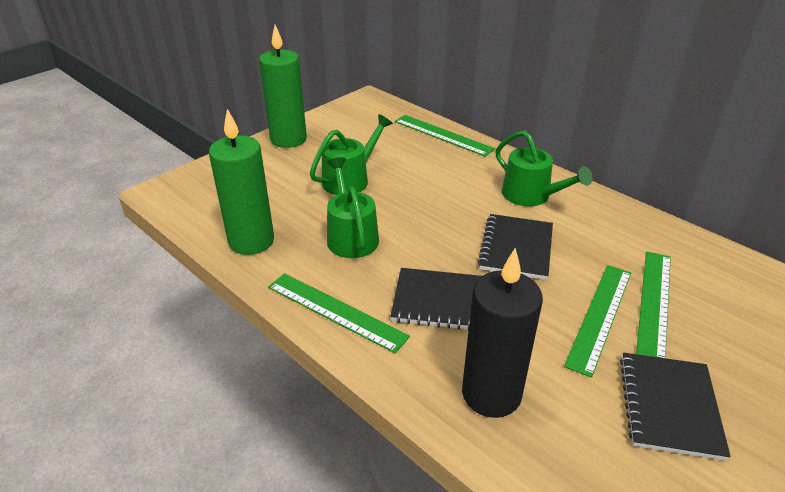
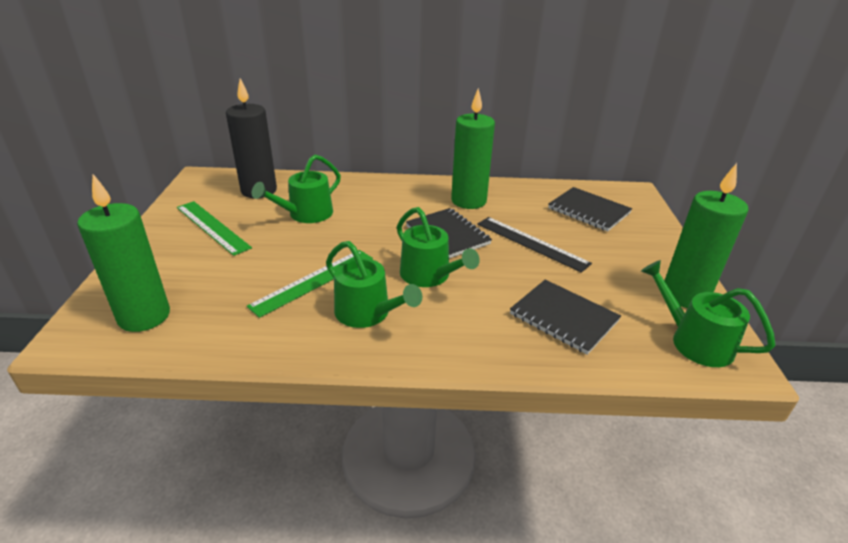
black ruler: none = 0 -> [477,217,592,273] = 1
green candle: [209,109,274,255] [259,25,307,148] = 2 -> [77,174,170,332] [451,88,495,209] [664,163,748,308] = 3
green ruler: [268,273,410,353] [395,115,495,157] [564,265,631,378] [636,251,671,358] = 4 -> [177,201,252,256] [247,250,373,318] = 2
green watering can: [310,114,393,195] [327,157,379,258] [495,131,593,207] = 3 -> [252,155,341,223] [326,241,422,328] [397,207,480,287] [641,260,776,367] = 4

